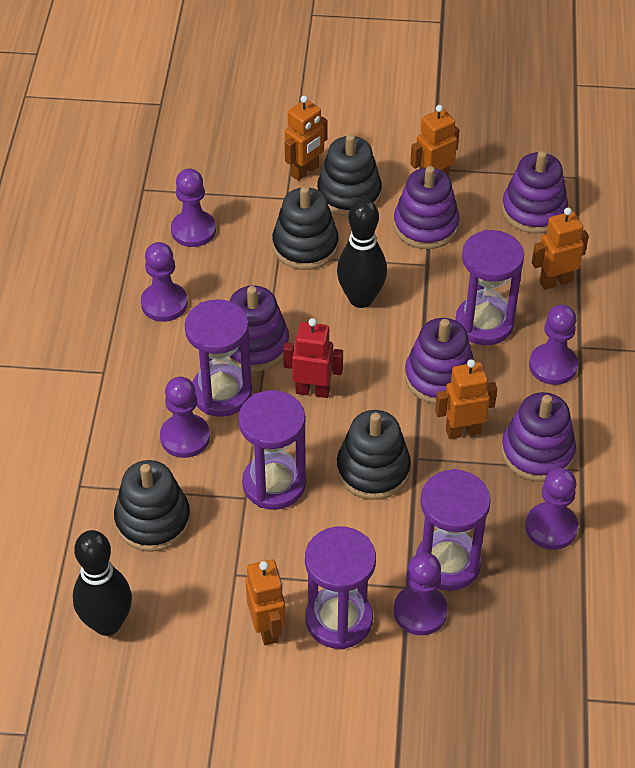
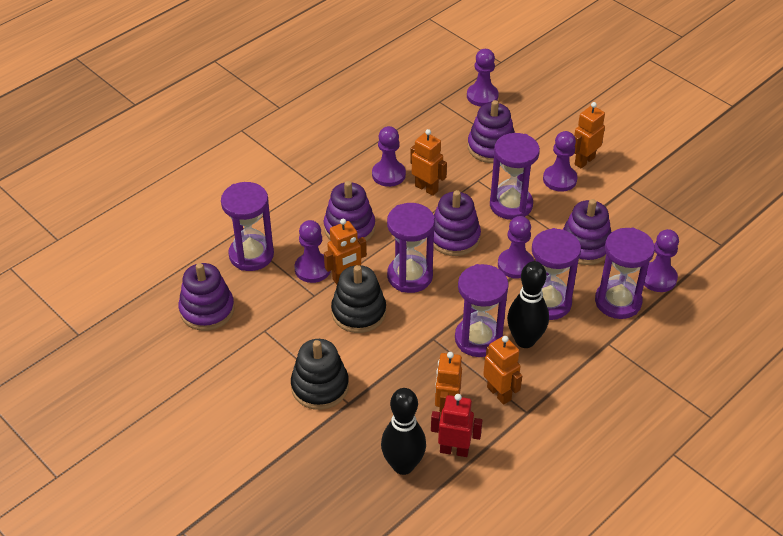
black stacking toy: [114,460,191,552] [272,186,339,270] [317,134,382,217] [337,410,411,500] = 4 -> [291,339,349,410] [331,265,386,333] = 2
purple hourglass: [184,299,252,417] [238,390,306,510] [305,526,376,650] [416,469,491,591] [455,230,524,345] = 5 -> [221,182,274,271] [387,203,435,293] [455,264,509,357] [490,133,540,220] [532,228,581,320] [595,228,655,319] = 6

